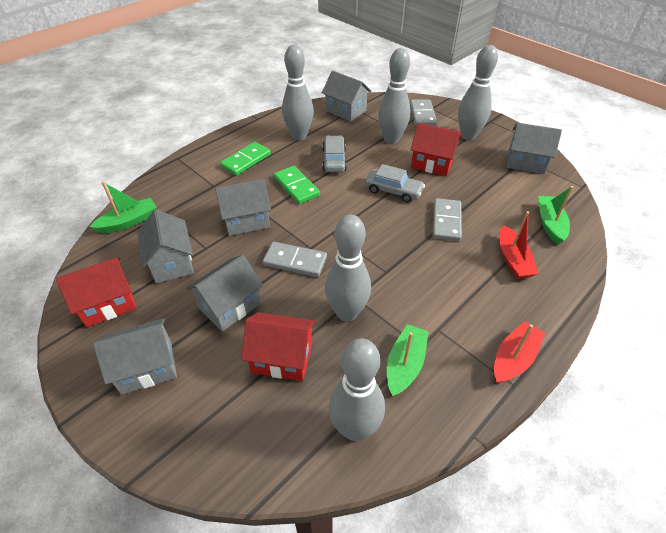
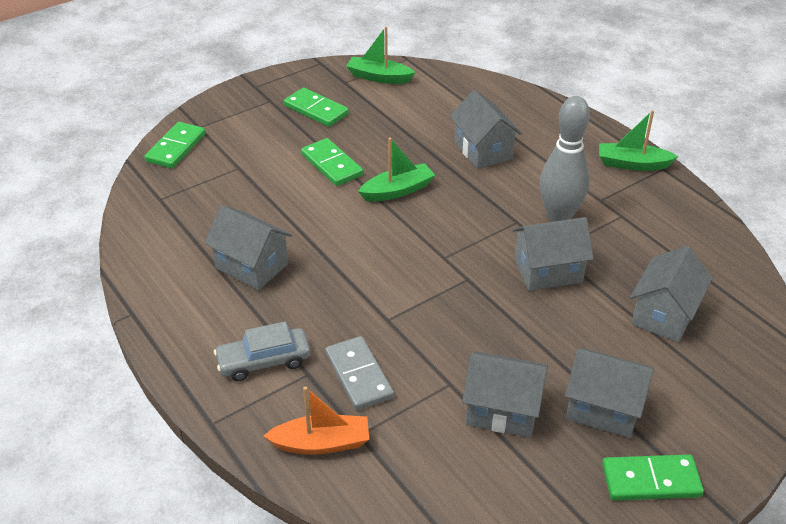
green domino: [220,142,271,176] [274,166,320,204] = 2 -> [144,122,206,169] [284,88,349,127] [301,138,363,186] [602,454,704,501] = 4
grey bowling pin: [282,45,314,140] [325,215,371,322] [329,338,385,441] [378,48,410,144] [458,45,498,140] = 5 -> [540,96,590,222] = 1
grey car: [322,136,347,172] [365,164,425,202] = 2 -> [214,321,310,381] = 1
grey domino: [263,242,327,277] [410,99,437,126] [433,198,462,241] = 3 -> [325,336,394,410] = 1
orange boat: none = 0 -> [263,386,369,455] = 1
red boat: [494,321,545,384] [500,211,538,279] = 2 -> none = 0
red house: [56,257,137,327] [241,312,315,381] [410,123,461,176] = 3 -> none = 0

